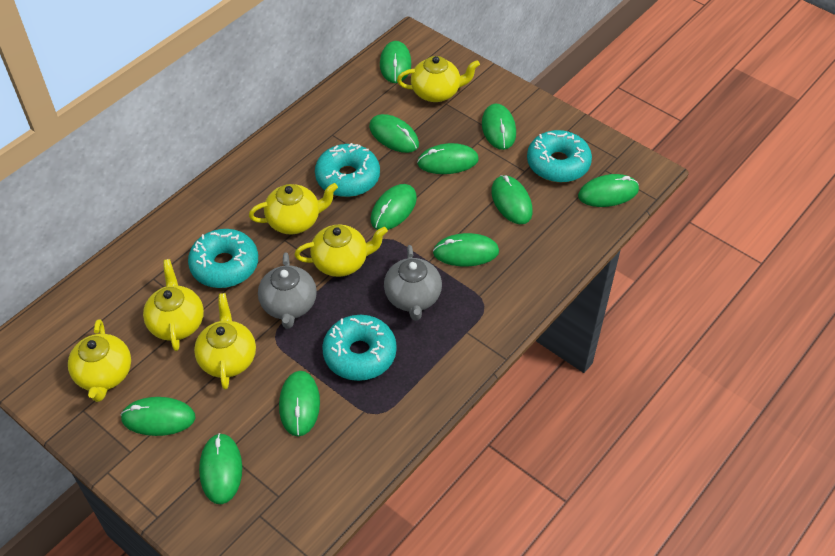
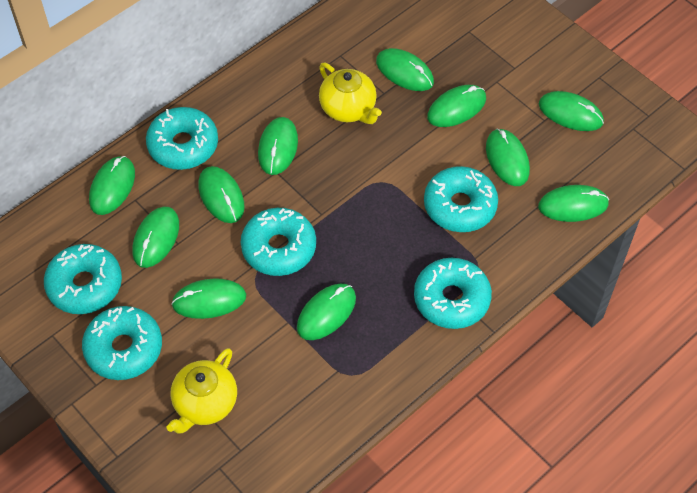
grey teapot: [258,252,317,329] [384,245,442,321] = 2 -> none = 0
turquoise donut: [188,229,258,288] [315,143,380,197] [322,315,397,381] [527,130,592,183] = 4 -> [44,244,122,314] [82,306,162,380] [146,107,218,170] [241,208,316,276] [414,258,492,329] [424,166,498,232] = 6
yellow teapot: [68,319,131,402] [143,259,204,351] [194,293,256,390] [249,183,338,234] [294,225,388,277] [397,56,480,102] = 6 -> [167,348,237,434] [319,63,382,124] = 2

